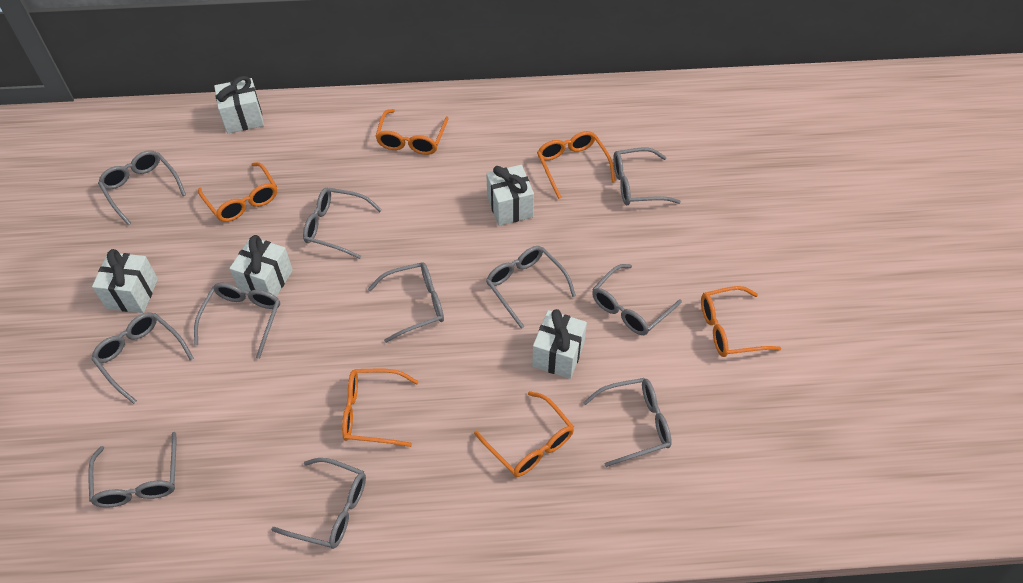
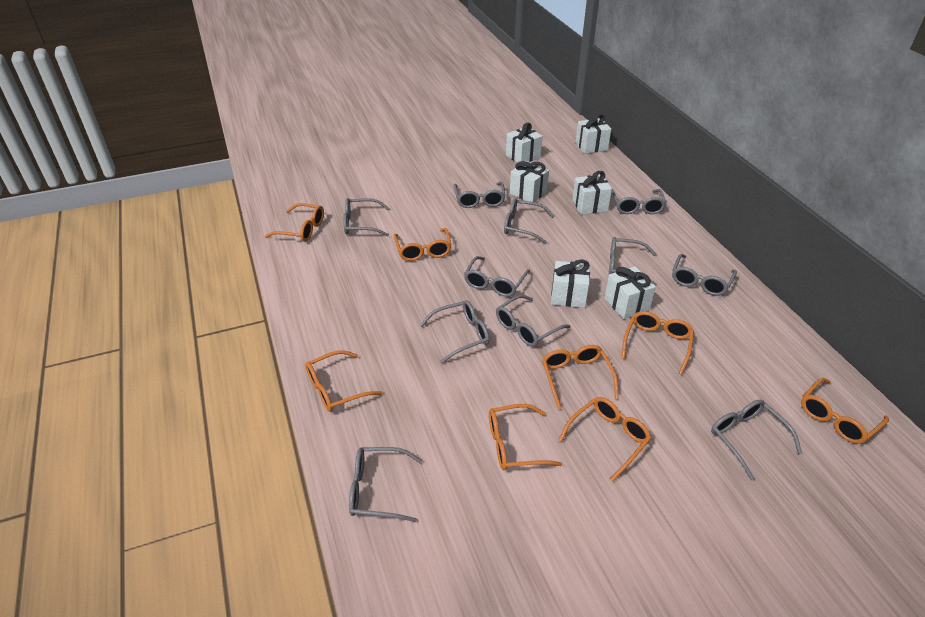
orange glasses: [198,162,277,222] [342,369,419,447] [375,109,449,155] [474,391,574,477] [537,131,615,199] [701,286,781,357] = 6 -> [265,203,324,242] [305,350,382,412] [394,228,451,261] [489,404,562,470] [542,345,618,409] [558,397,651,482] [622,311,694,375] [801,378,889,444] = 8
white gift: [92,249,158,313] [214,76,264,133] [229,235,293,296] [486,165,534,226] [532,309,587,379] = 5 -> [506,123,543,163] [510,161,549,202] [551,259,590,308] [572,171,612,215] [575,114,611,154] [605,266,656,319] = 6

